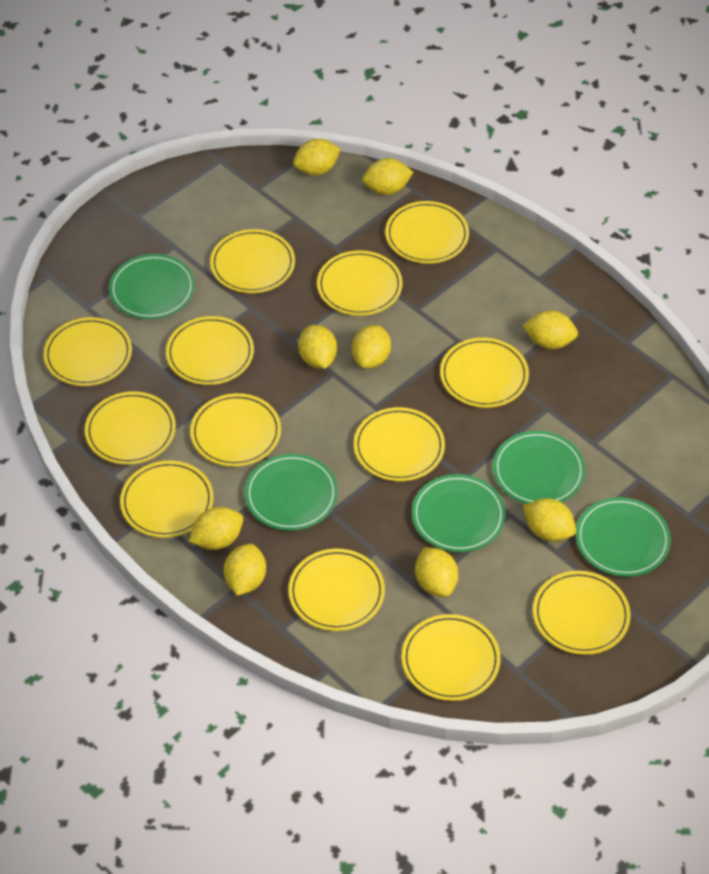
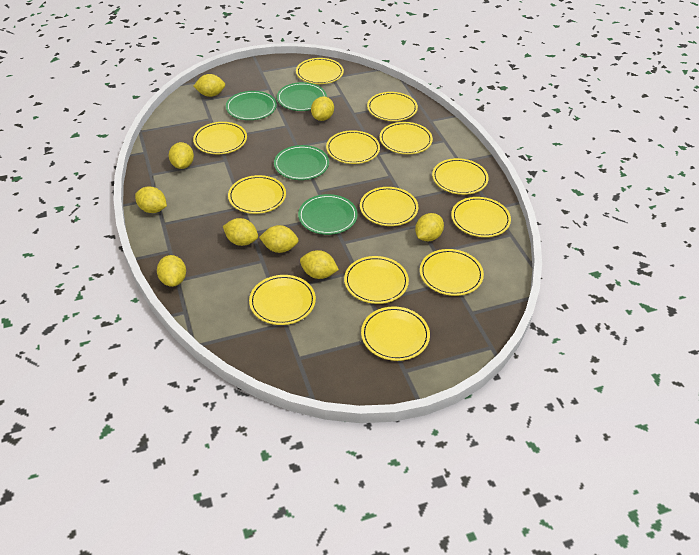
green plate: [109,254,195,319] [245,454,338,531] [412,474,506,552] [493,431,585,504] [576,497,671,577] = 5 -> [226,91,277,120] [274,145,329,180] [277,82,327,111] [298,194,358,235] = 4

